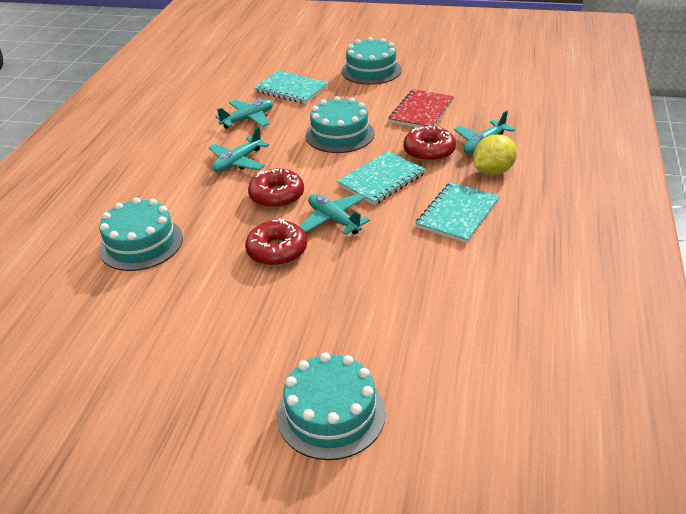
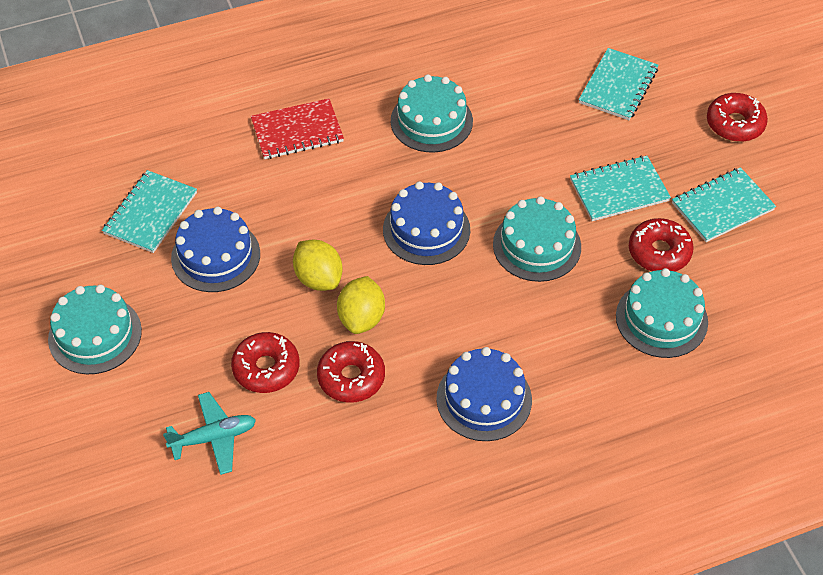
blue cake: none = 0 -> [171,207,260,292] [383,181,470,265] [436,347,532,441] = 3
red donut: [245,218,307,266] [248,168,304,208] [403,126,456,162] = 3 -> [231,332,300,393] [317,341,385,403] [629,218,694,272] [707,93,768,142] = 4
turquoise notebook: [254,71,328,104] [337,151,426,205] [416,182,500,243] = 3 -> [102,170,197,253] [570,156,671,221] [579,48,658,120] [672,167,776,242] = 4
turquoise plane: [209,126,269,173] [215,99,273,129] [300,194,370,235] [454,110,516,154] = 4 -> [163,392,256,475] = 1
yellow lemon: [473,134,517,175] = 1 -> [293,240,343,291] [337,276,385,334] = 2

